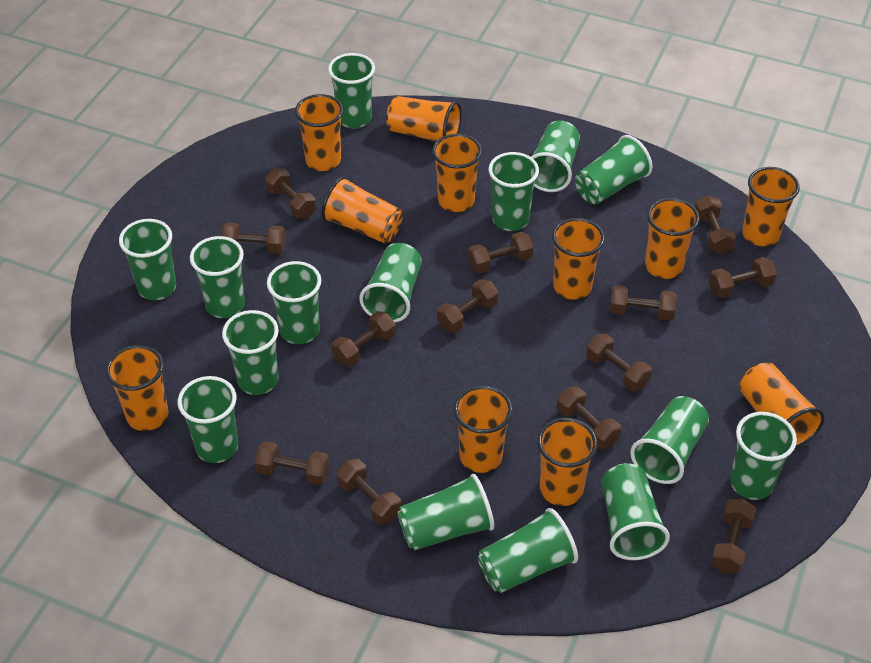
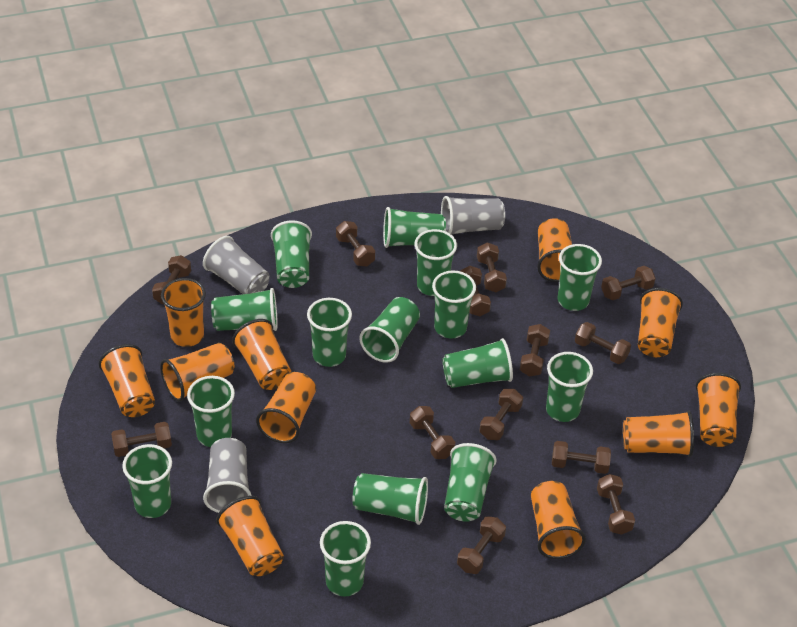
grey cup: none = 0 -> [203,236,269,294] [203,438,252,513] [441,196,505,235] = 3

